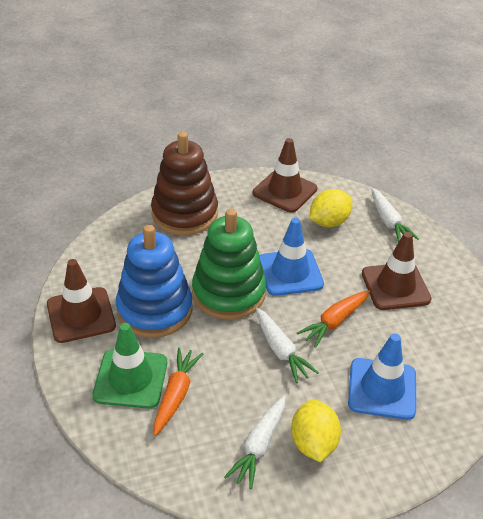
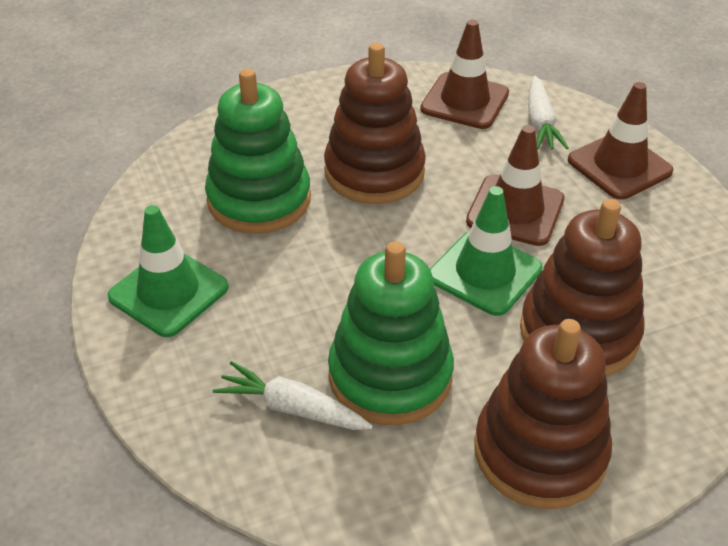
blue stacking toy: [116,225,193,338] = 1 -> none = 0
blue traffic cone: [260,218,324,296] [348,333,416,420] = 2 -> none = 0
brown stacking toy: [151,132,218,235] = 1 -> [324,43,426,204] [474,319,612,509] [520,199,645,376] = 3
green stacking toy: [192,209,266,320] = 1 -> [205,69,311,234] [328,241,454,425] = 2
green traffic cone: [92,323,167,409] = 1 -> [107,205,228,337] [430,186,543,316] = 2
orange carrot: [154,348,203,436] [297,290,370,348] = 2 -> none = 0
white carrot: [224,396,286,489] [256,308,319,383] [371,188,419,243] = 3 -> [213,361,373,430] [528,76,569,150] = 2
yellow lemon: [291,399,341,462] [310,189,352,227] = 2 -> none = 0

